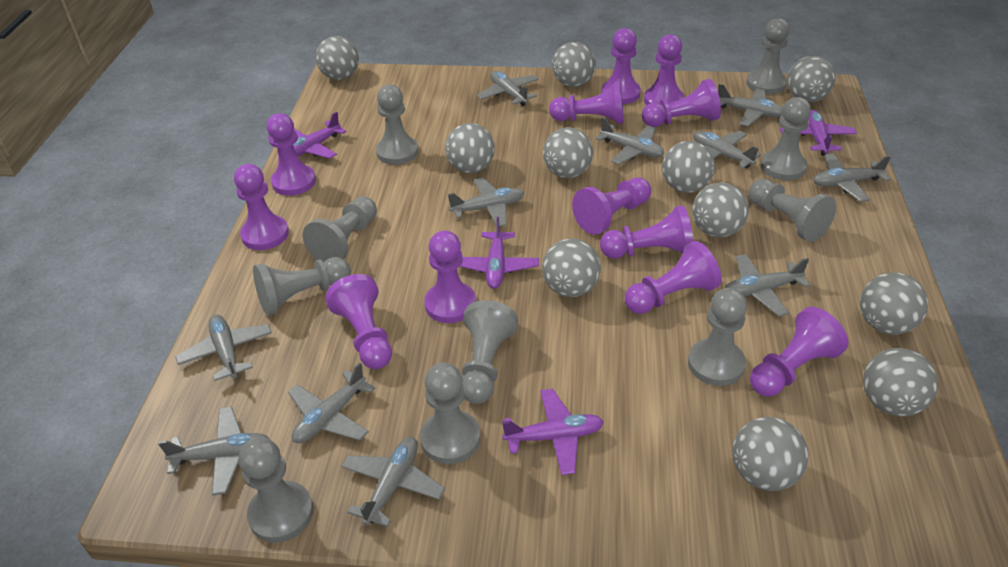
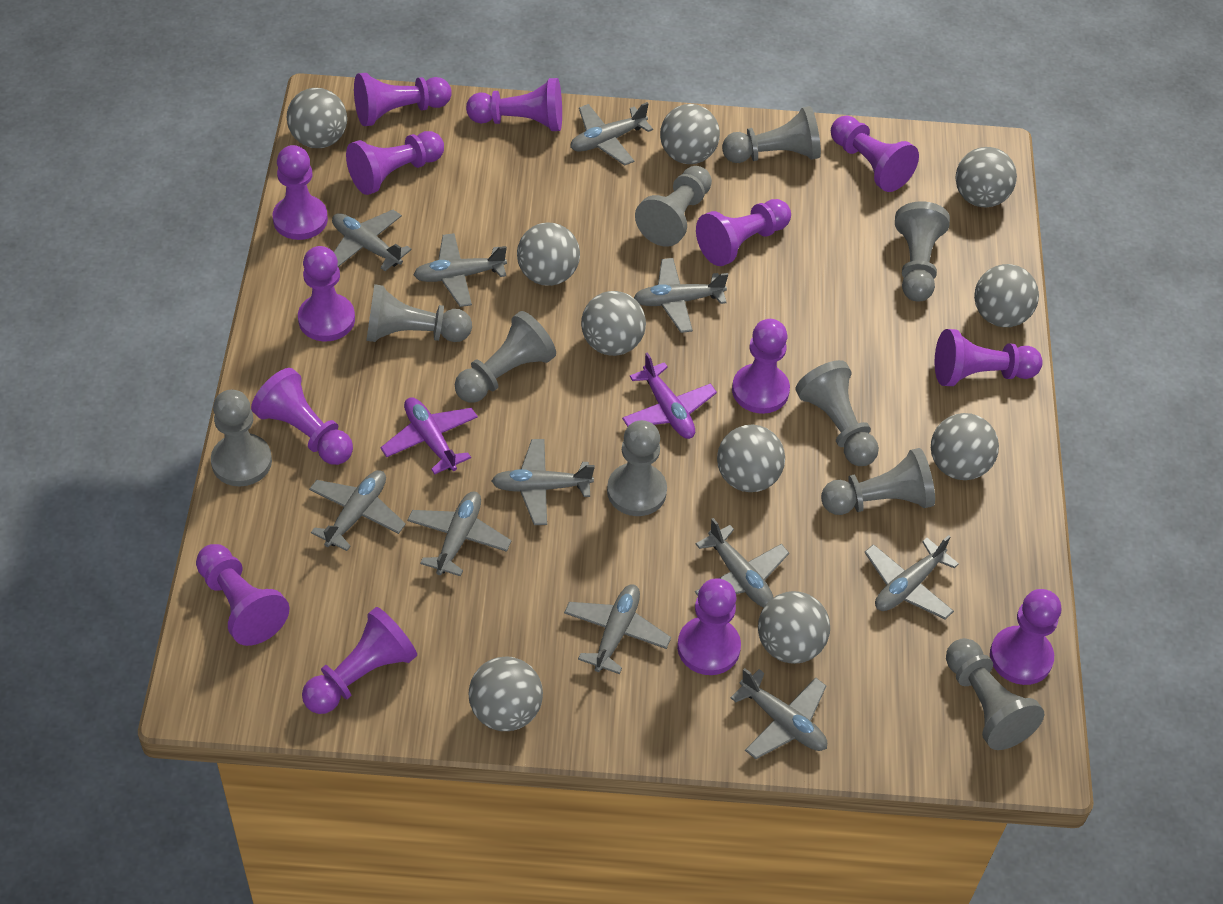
grey ball: [316,36,359,80] [445,123,495,173] [542,238,601,297] [543,127,593,178] [552,42,596,87] [662,141,715,193] [692,182,749,237] [732,417,809,491] [787,56,836,102] [860,272,928,335] [863,348,938,416] = 11 -> [287,88,347,148] [469,656,543,731] [517,223,580,286] [581,291,646,356] [660,104,720,164] [717,424,785,492] [758,591,830,664] [931,413,999,480] [955,147,1017,207] [974,264,1039,327] = 10
purple pawn: [234,164,289,250] [267,113,316,196] [325,274,392,369] [424,230,476,323] [549,82,624,124] [572,178,651,235] [600,205,693,259] [601,28,641,104] [625,241,722,314] [642,79,721,127] [644,34,684,105] [750,307,848,396] = 12 -> [196,544,289,646] [251,368,353,465] [273,145,328,240] [298,246,355,341] [302,607,417,714] [346,131,444,195] [354,73,452,126] [466,78,562,131] [677,578,741,675] [696,199,791,266] [732,319,790,414] [831,116,919,192] [935,329,1043,386] [990,589,1061,685] = 14
purple plane: [293,112,346,159] [459,217,539,289] [502,389,604,476] [780,110,857,156] = 4 -> [381,397,478,475] [622,352,717,439] = 2

